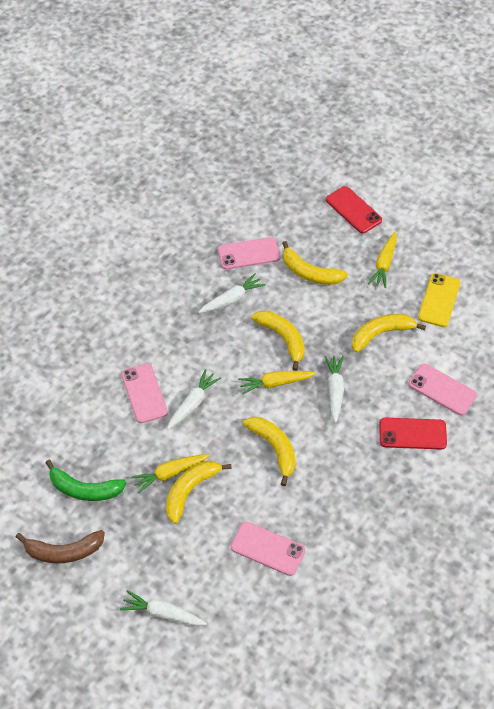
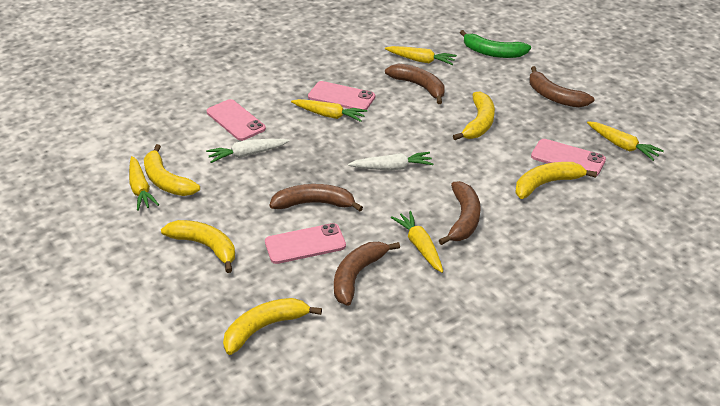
brown banana: [16,530,105,564] = 1 -> [269,184,363,211] [334,242,400,306] [385,64,444,104] [439,181,481,245] [529,66,594,107] = 5
red phone: [326,186,382,233] [379,418,447,450] = 2 -> none = 0
white carrot: [120,590,207,626] [167,369,221,430] [198,273,265,313] [324,356,344,423] = 4 -> [206,139,290,163] [348,152,433,171] = 2
yellow carrot: [130,454,210,494] [238,371,316,395] [368,232,397,288] = 3 -> [129,156,159,211] [291,99,367,122] [385,46,457,65] [391,211,443,273] [587,121,664,161] = 5
yellow phone: [418,273,460,327] = 1 -> none = 0

